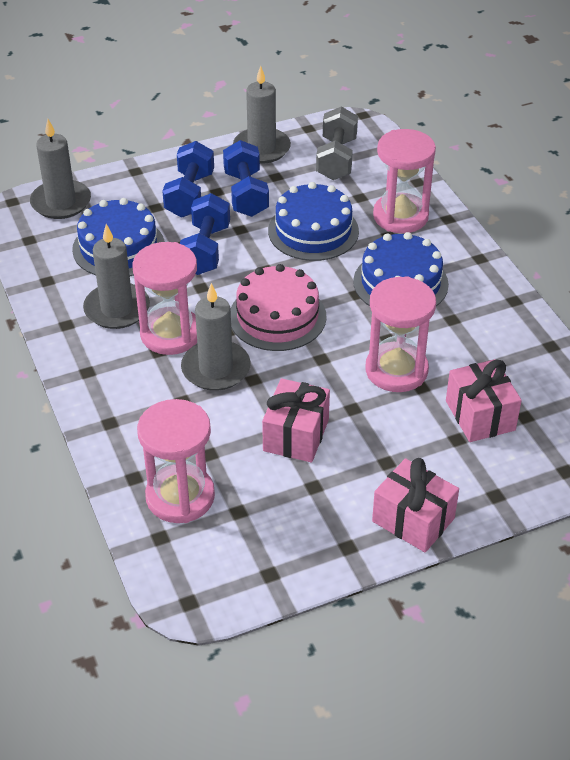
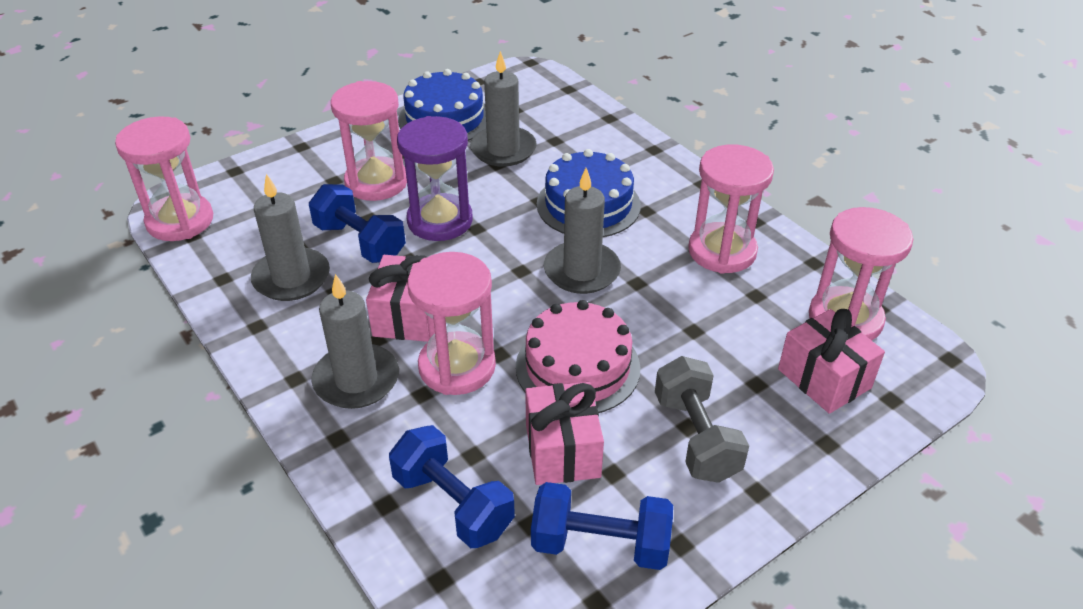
blue cake: [72,198,165,276] [268,182,359,261] [353,232,449,306] = 3 -> [398,69,486,141] [537,149,641,237] = 2
pink hourglass: [132,242,197,355] [137,399,215,523] [366,276,436,392] [373,129,436,233] = 4 -> [115,116,213,241] [331,81,407,201] [407,252,496,395] [688,144,774,274] [809,207,913,341] = 5
purple hourglass: none = 0 -> [397,116,473,241] = 1

